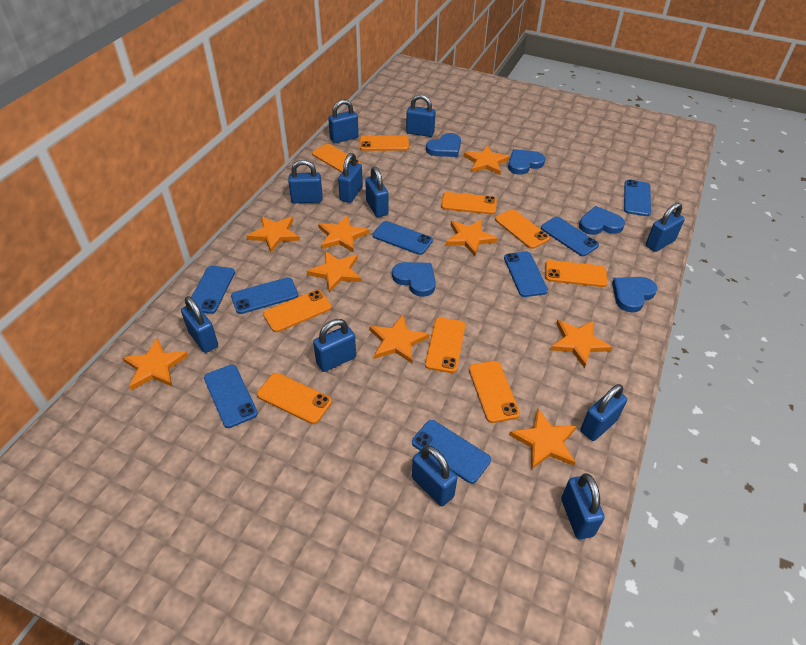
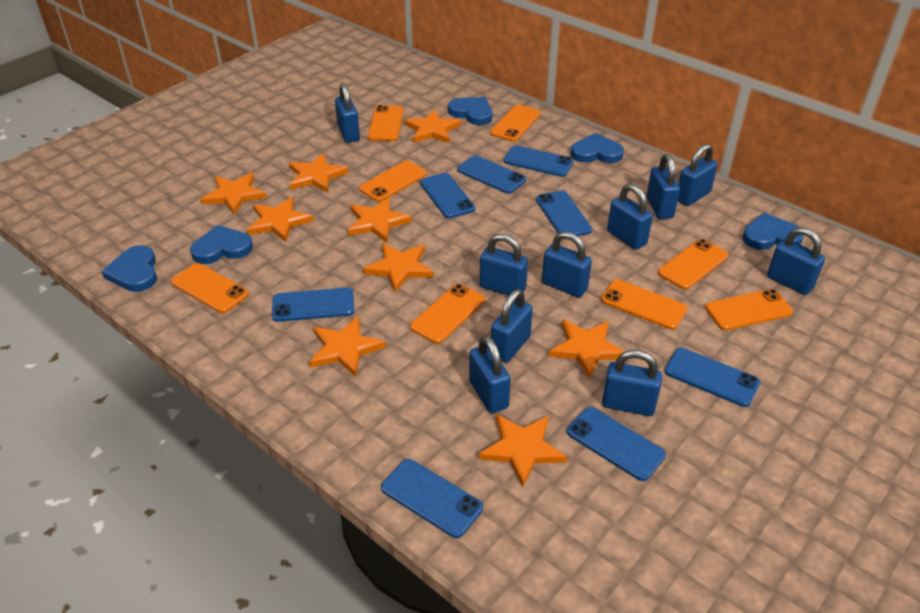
blue padlock: [181,296,218,353] [288,160,323,203] [313,319,356,372] [328,100,359,143] [338,153,363,203] [365,166,388,217] [406,94,436,137] [412,445,457,506] [561,473,605,539] [580,384,627,441] [646,203,685,252] = 11 -> [335,83,360,143] [469,335,511,413] [480,234,528,295] [491,289,533,363] [542,231,592,297] [602,349,662,416] [607,184,653,250] [646,154,680,219] [678,144,718,206] [767,227,825,295] = 10
orange phone: [257,373,332,424] [263,290,332,332] [312,144,361,173] [360,136,409,151] [425,317,466,373] [441,192,497,214] [469,361,520,423] [495,209,550,249] [545,260,607,287] = 9 -> [171,263,249,313] [359,161,427,202] [368,105,404,141] [410,284,485,344] [490,105,540,142] [601,279,687,330] [658,239,728,289] [705,289,793,331] = 8

